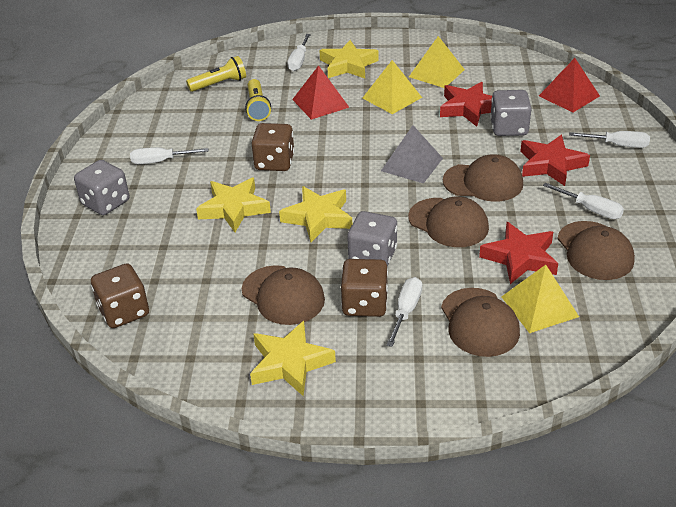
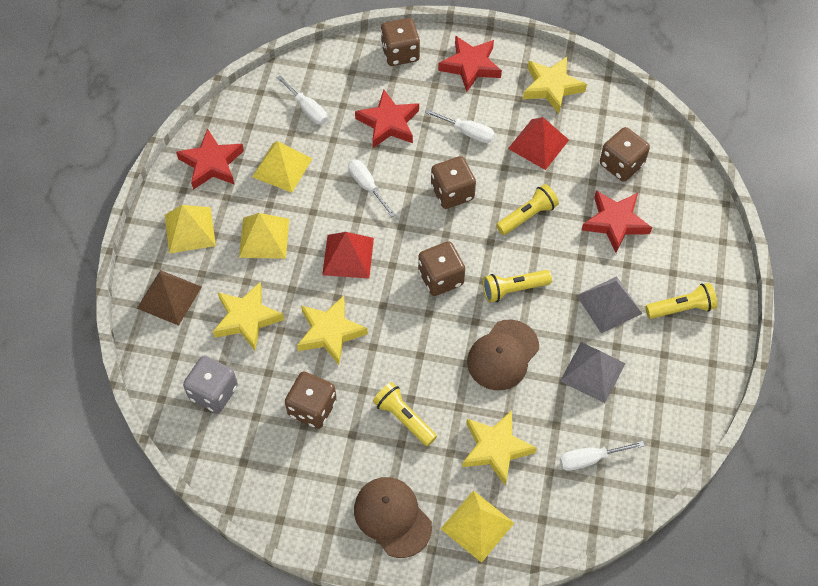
brown cap: [242,265,325,325] [408,197,489,247] [441,288,520,357] [443,154,523,202] [557,221,635,280] = 5 -> [354,477,432,558] [467,320,539,390] = 2
brown dice: [91,263,149,328] [252,123,294,171] [341,259,388,317] = 3 -> [285,371,337,429] [381,18,420,66] [418,241,465,296] [431,156,476,209] [600,127,650,182] = 5
brown pyramid: none = 0 -> [137,270,202,326] = 1
grey dice: [74,160,129,215] [347,211,397,267] [490,90,532,136] = 3 -> [183,356,238,413] = 1
grey pyramid: [381,125,443,184] = 1 -> [560,342,625,403] [576,276,642,333] = 2
red star: [440,82,492,127] [479,222,558,284] [520,135,590,186] = 3 -> [176,129,244,190] [355,90,419,148] [438,36,502,92] [582,191,652,253] = 4
white screwdriver: [130,147,208,164] [287,34,311,71] [387,277,422,347] [543,183,624,219] [569,131,650,148] = 5 -> [276,75,327,124] [348,159,396,217] [425,109,495,143] [560,441,644,471] = 4
yellow flashlight: [186,56,246,92] [245,79,271,121] = 2 -> [373,382,437,446] [483,270,552,302] [496,184,559,235] [645,283,717,319] = 4
yellow pyramid: [363,60,422,114] [409,36,465,88] [501,265,579,333] = 3 -> [165,205,216,254] [239,213,289,259] [252,141,313,193] [441,490,514,563] = 4

